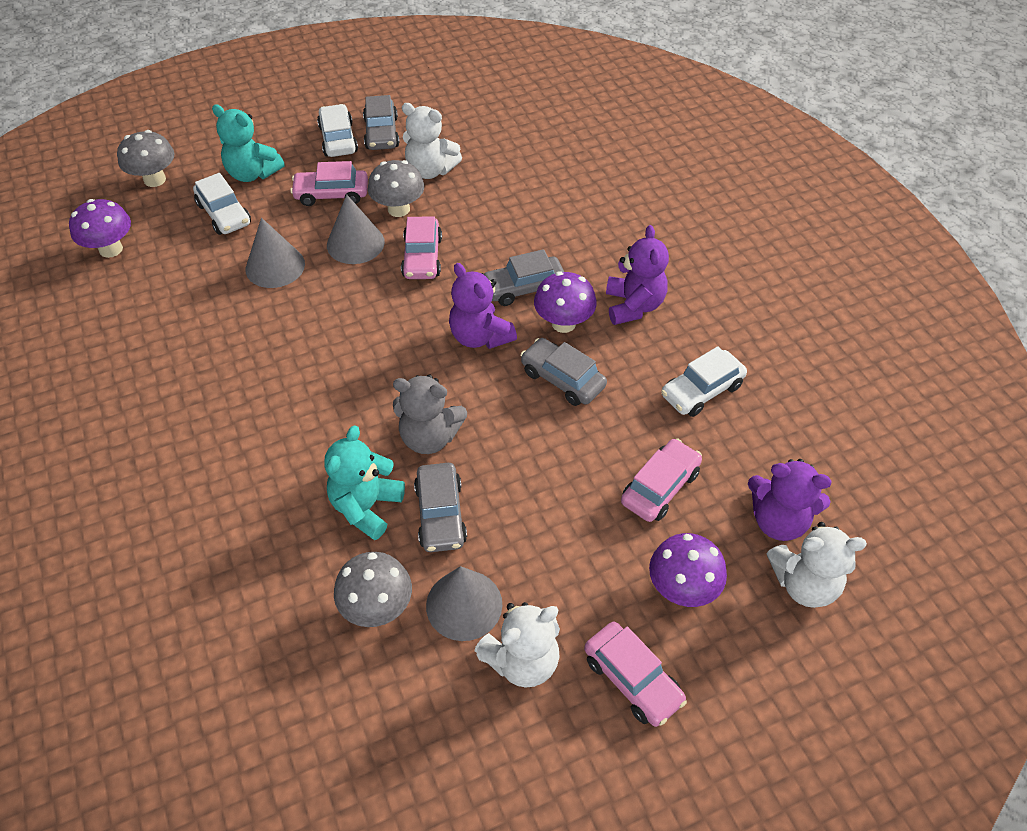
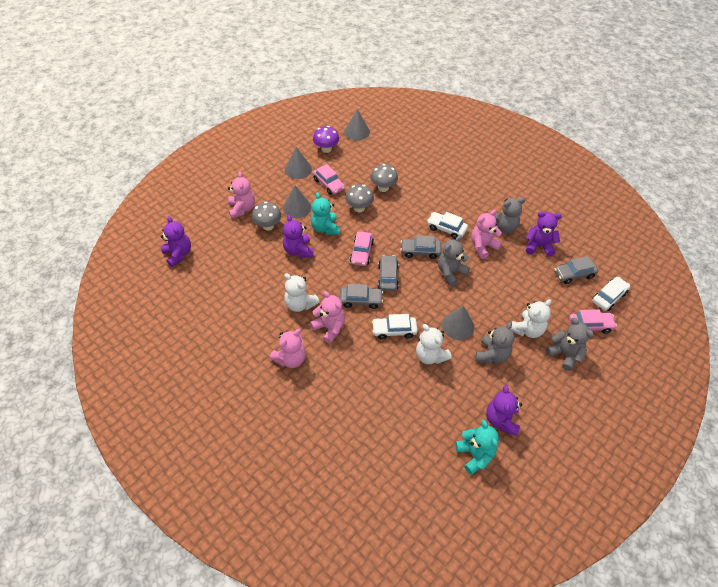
grey cone: [246,218,305,288] [327,194,385,264] [426,566,502,641] = 3 -> [283,186,311,218] [285,147,312,179] [344,109,370,141] [442,306,474,340] = 4
grey teddy bear: [393,374,467,454] = 1 -> [438,236,470,286] [475,322,515,364] [494,198,525,233] [546,318,594,371] = 4
pink car: [290,161,368,206] [401,216,442,279] [584,622,687,727] [621,438,702,522] = 4 -> [313,164,345,195] [350,231,374,266] [569,309,617,334] = 3
pink teddy bear: none = 0 -> [228,171,255,218] [270,329,306,368] [310,291,345,344] [471,210,502,259] = 4
purple mushroom: [69,199,131,258] [534,271,597,333] [649,533,727,607] = 3 -> [313,126,339,153] = 1
purple teddy bear: [449,263,517,349] [606,225,669,325] [748,459,832,541] = 3 -> [161,216,191,267] [283,215,313,258] [486,385,522,436] [526,211,562,257] = 4

